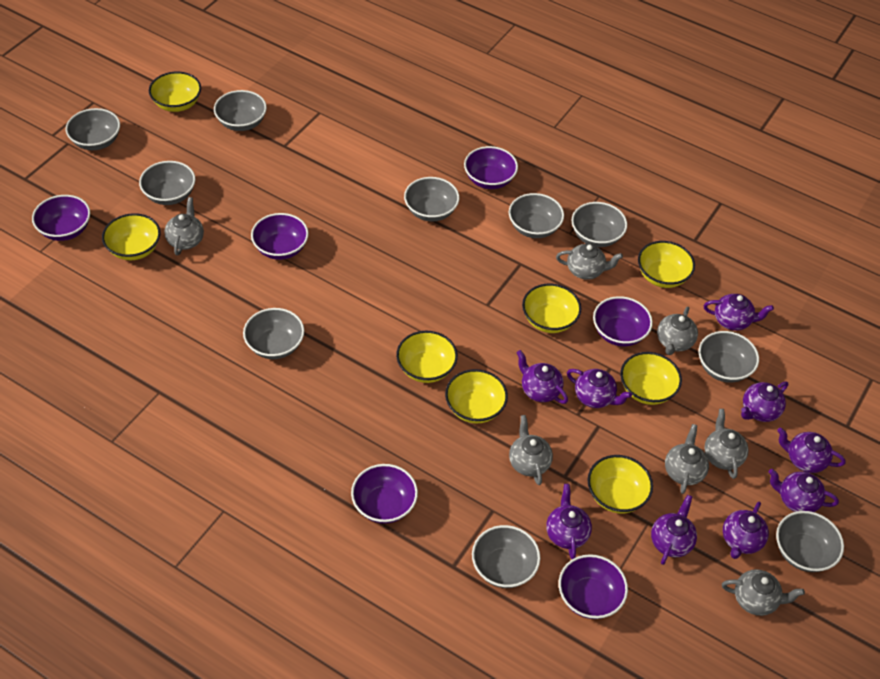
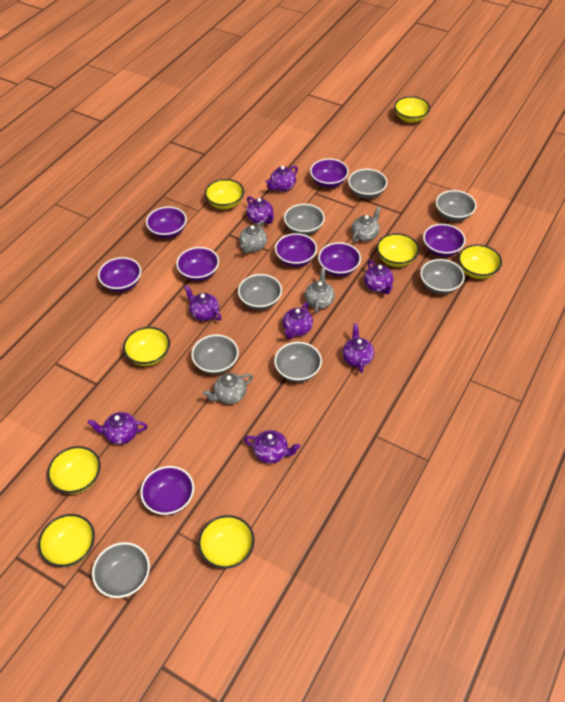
grey bowl: [65,108,120,150] [139,161,195,205] [214,90,267,131] [243,308,304,359] [404,177,459,221] [472,525,540,588] [509,193,564,238] [571,202,627,247] [698,331,759,383] [776,511,844,572] = 10 -> [92,542,150,598] [191,335,239,374] [238,274,282,310] [274,342,322,382] [284,204,325,235] [348,169,387,199] [420,259,465,294] [436,190,477,221] = 8
grey teapot: [164,197,204,255] [509,415,553,485] [556,244,623,280] [657,307,698,355] [665,424,709,494] [704,409,748,479] [722,569,805,616] = 7 -> [203,373,253,404] [239,221,267,253] [305,268,335,313] [352,207,381,242] = 4
purple bowl: [32,195,90,241] [251,213,309,260] [351,464,418,524] [464,146,518,189] [559,554,628,619] [593,296,653,346] = 6 -> [98,257,141,292] [140,466,194,515] [146,207,187,238] [176,247,219,281] [275,233,317,267] [310,158,349,188] [318,242,361,277] [423,224,466,257] = 8
purple teapot: [517,350,568,404] [546,484,592,559] [567,369,632,408] [651,495,697,565] [704,294,774,331] [723,502,769,559] [741,381,788,422] [769,469,839,512] [777,428,846,473] = 9 -> [88,412,147,445] [184,285,222,321] [244,430,300,464] [246,196,274,224] [265,166,298,192] [282,302,313,339] [342,323,374,373] [364,260,393,294] = 8

